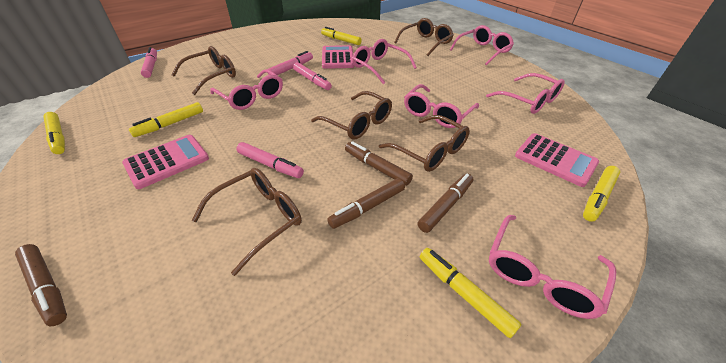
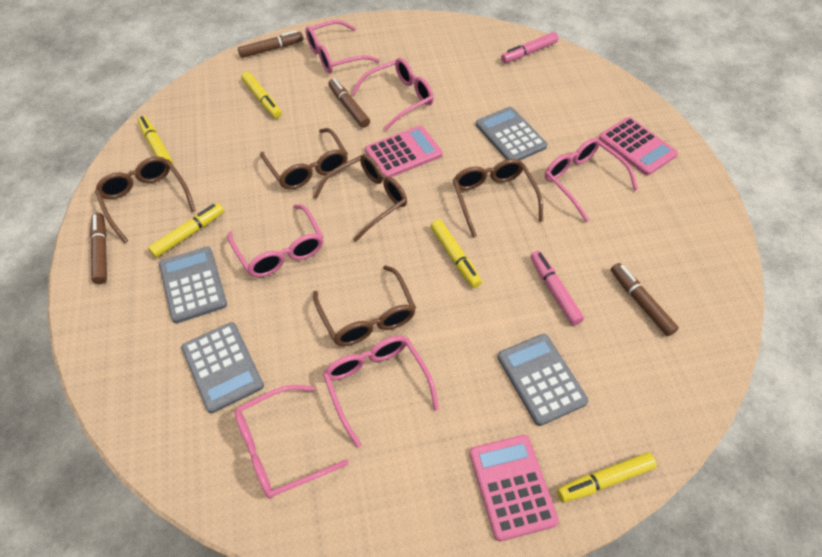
grey calculator: none = 0 -> [159,246,227,323] [181,322,264,413] [476,107,547,160] [497,334,588,426] = 4
pink marker: [141,47,157,78] [236,142,304,178] [268,51,313,75] [293,62,332,90] = 4 -> [501,32,558,63] [531,251,584,325] = 2

